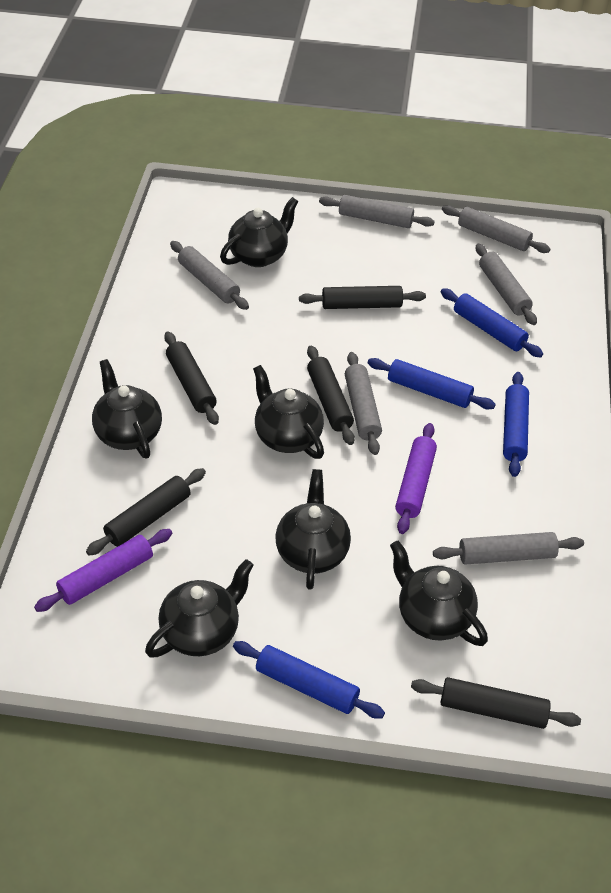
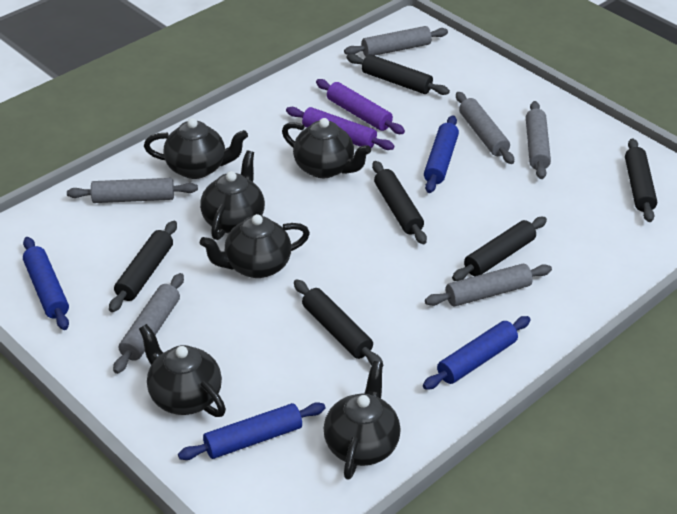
black rolling pin: [86,468,206,556] [164,331,219,425] [299,286,426,309] [307,346,355,445] [411,677,581,729] = 5 -> [109,221,177,312] [294,279,383,367] [346,54,450,95] [372,161,427,244] [452,217,547,281] [625,138,657,222] = 6

